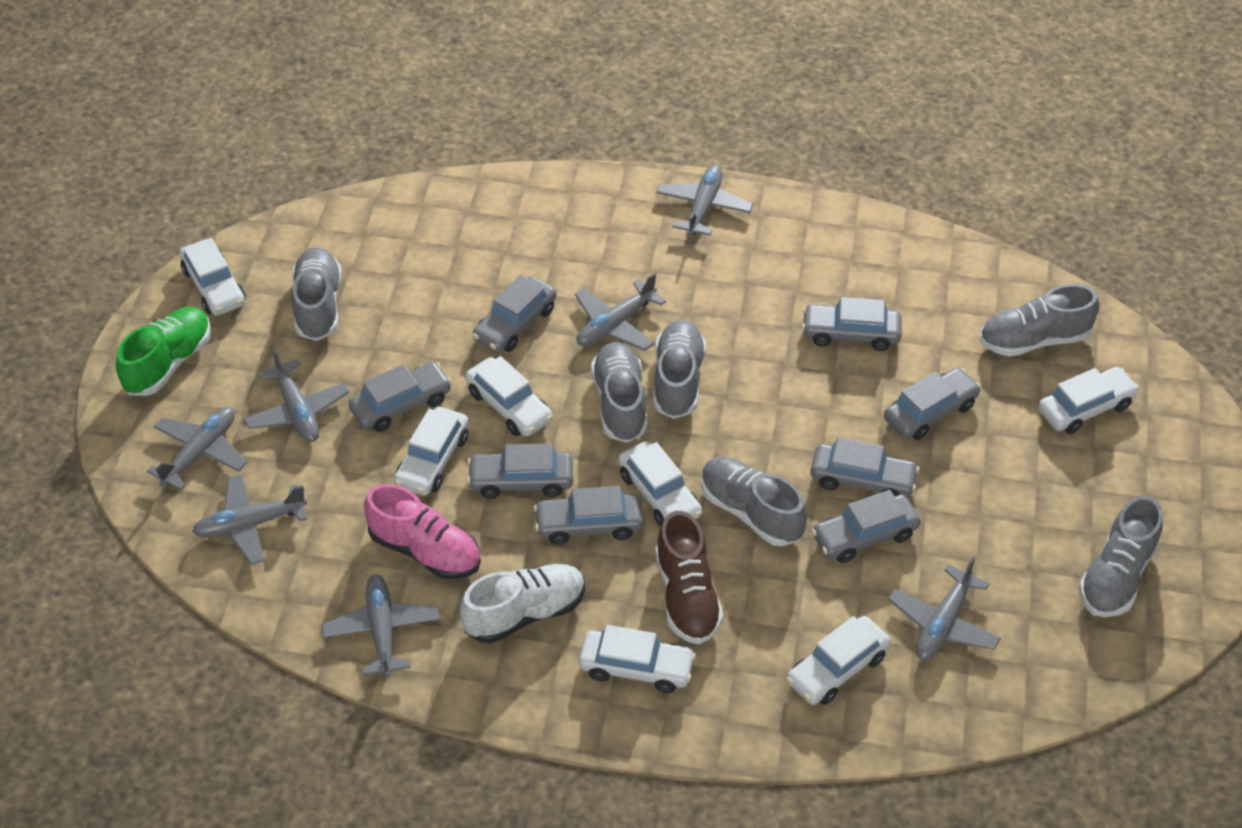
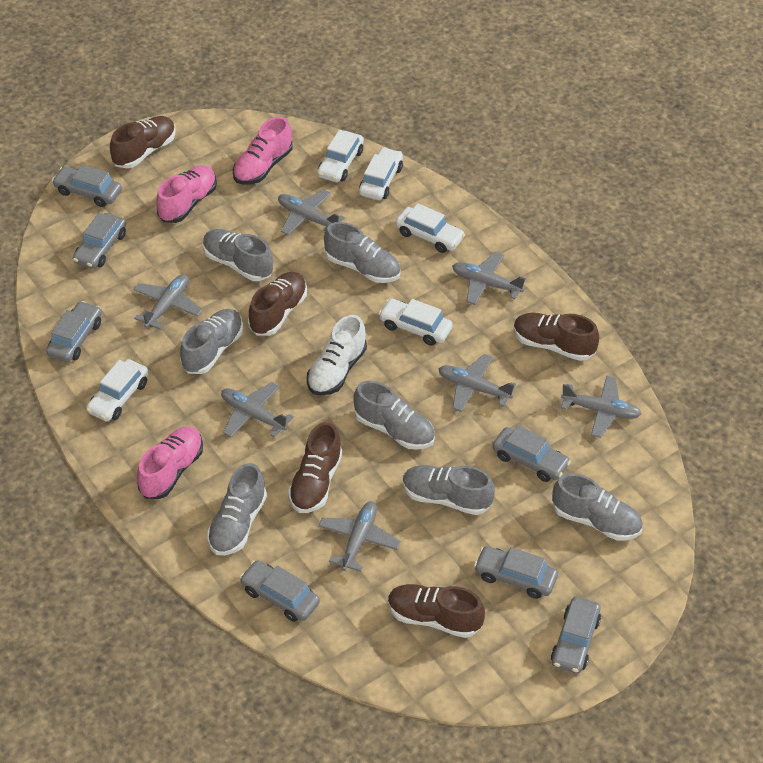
brown shoe: [655,511,723,644] = 1 -> [110,116,175,168] [248,272,307,336] [288,422,342,513] [388,584,485,638] [514,313,599,361] = 5
green shoe: [116,307,211,396] = 1 -> none = 0
grey car: [348,362,452,432] [467,443,573,499] [472,275,557,353] [534,486,643,545] [802,297,902,351] [810,437,919,497] [811,490,921,563] [884,368,981,440] = 8 -> [46,301,102,362] [52,164,122,207] [73,213,126,269] [240,560,320,622] [474,546,558,599] [493,425,571,482] [551,597,601,673] = 7
grey shoe: [292,247,341,341] [591,342,648,443] [653,320,706,419] [701,457,807,546] [979,284,1099,357] [1079,495,1163,617] = 6 -> [180,309,243,374] [203,229,273,281] [207,463,267,555] [324,222,401,283] [353,381,435,450] [403,465,495,515] [552,473,642,541] = 7
pink shoe: [364,484,481,579] = 1 -> [137,426,203,499] [156,165,217,223] [233,117,292,185] = 3
white car: [180,238,246,316] [394,407,469,496] [465,356,553,436] [579,625,696,693] [618,441,702,527] [786,616,890,705] [1038,367,1139,434] = 7 -> [86,359,148,421] [317,130,364,182] [359,147,403,200] [378,299,453,346] [395,203,465,253] = 5

